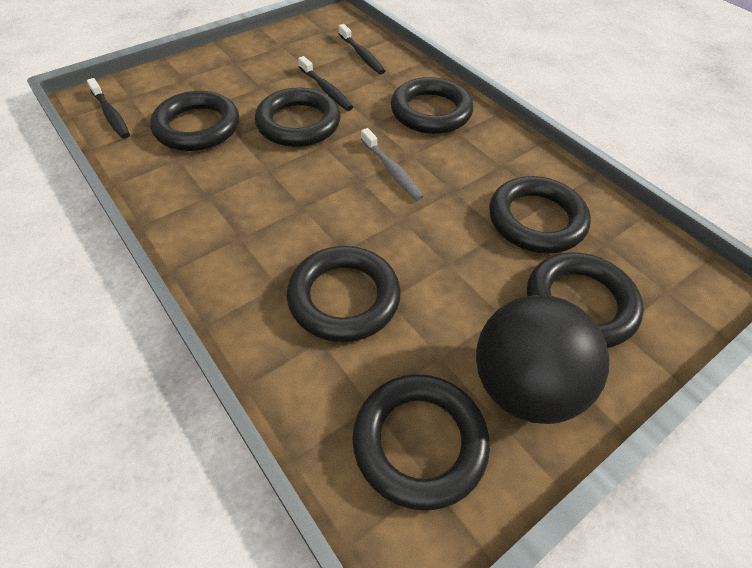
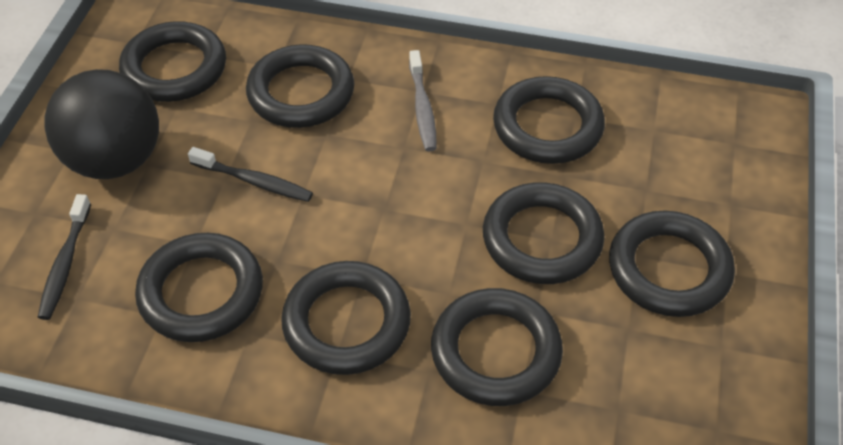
black ring: [150,91,239,151] [255,88,340,147] [287,246,401,342] [352,374,490,511] [391,77,473,134] [489,176,591,253] [527,252,644,348] = 7 -> [119,21,226,102] [135,233,263,342] [246,44,354,128] [281,261,411,375] [431,288,563,406] [483,182,605,284] [493,76,605,164] [609,210,735,317] = 8
black toothbrush: [87,78,130,138] [298,56,353,111] [339,24,385,74] = 3 -> [38,194,91,320] [188,147,313,202] = 2

